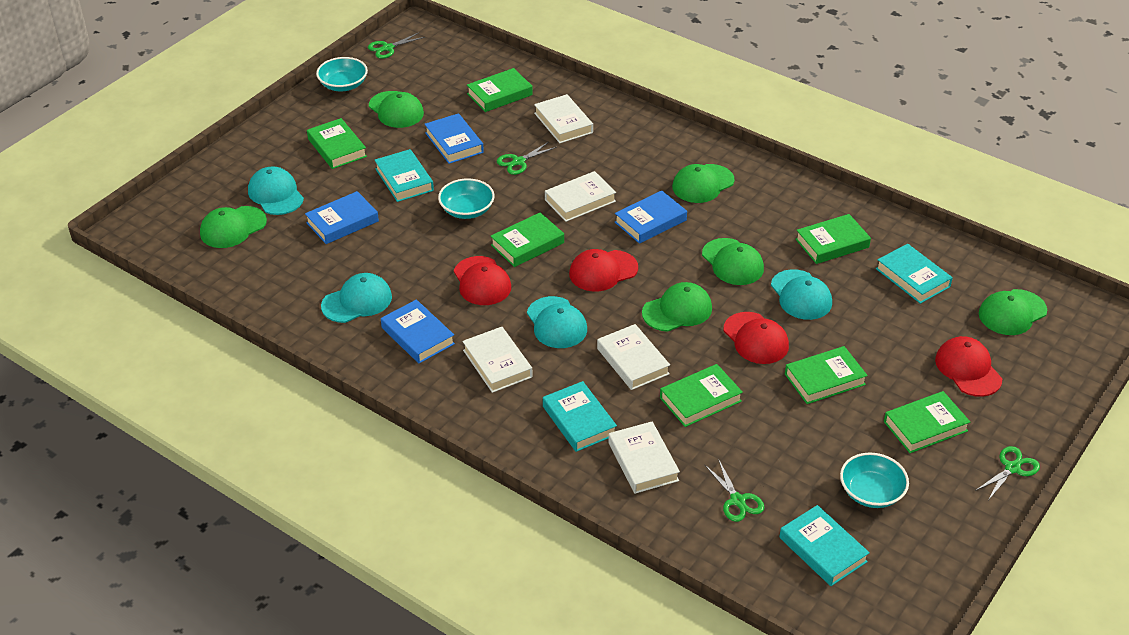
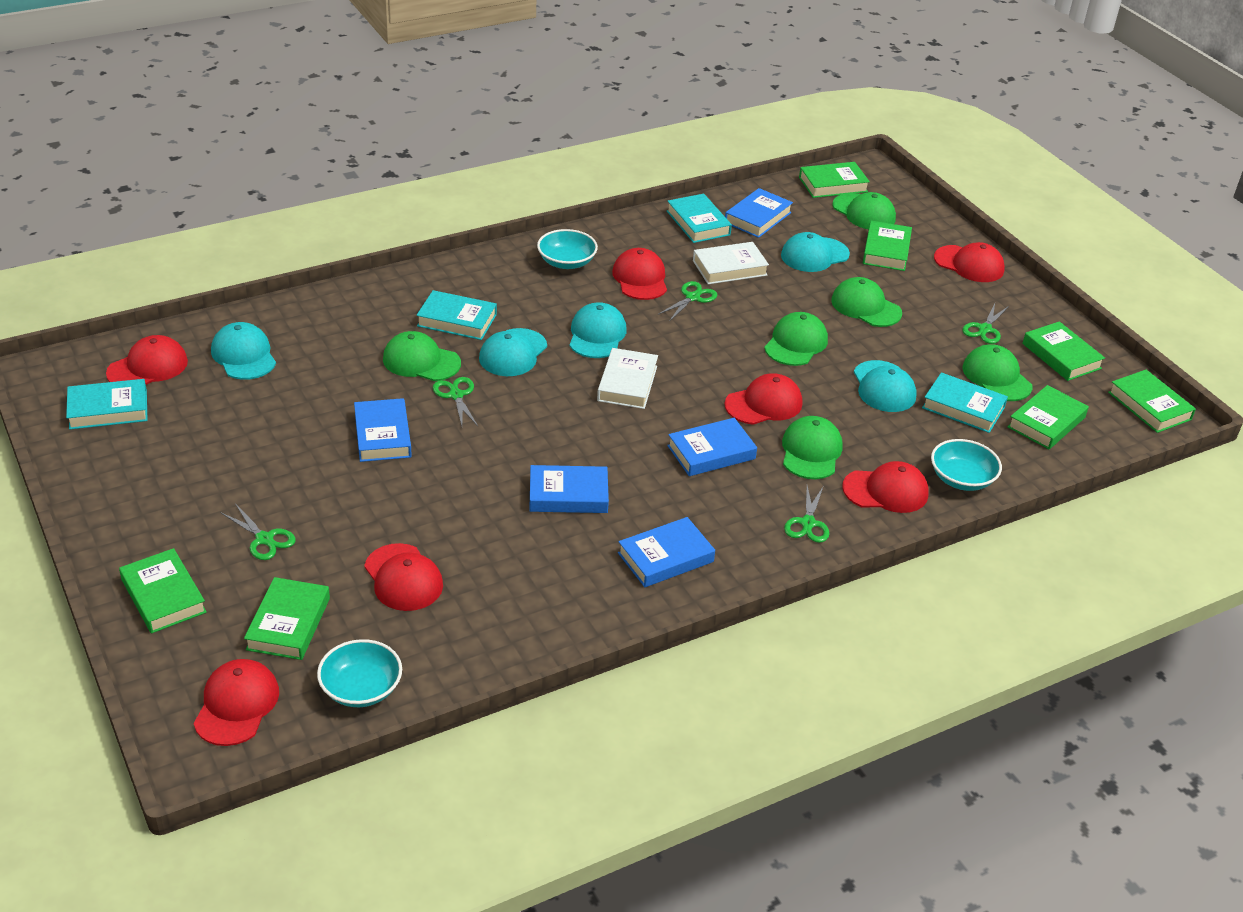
blue book: [305,191,379,244] [381,299,455,363] [425,113,484,164] [615,190,687,244] = 4 -> [354,398,412,462] [529,465,609,513] [618,517,715,587] [667,418,757,476] [725,188,793,238] = 5
green scissors: [368,33,425,59] [497,142,557,175] [704,459,764,522] [975,446,1040,499] = 4 -> [220,505,296,560] [433,377,478,426] [658,281,717,322] [784,485,830,543] [963,303,1009,344] = 5
red cap: [454,256,511,305] [569,249,638,292] [724,312,789,364] [935,336,1002,397] = 4 -> [106,335,188,385] [194,659,279,746] [364,543,443,611] [612,248,667,300] [725,373,802,425] [842,461,929,513] [934,242,1005,282] = 7
turquoise cap: [248,166,304,215] [321,273,392,323] [527,296,587,348] [771,269,832,320] = 4 -> [211,322,276,380] [479,328,547,376] [570,302,627,358] [781,232,850,272] [854,360,917,412] = 5
white book: [462,327,532,393] [534,94,593,143] [545,171,616,222] [597,324,670,390] [608,421,680,494] = 5 -> [597,348,658,409] [693,242,769,284] = 2

